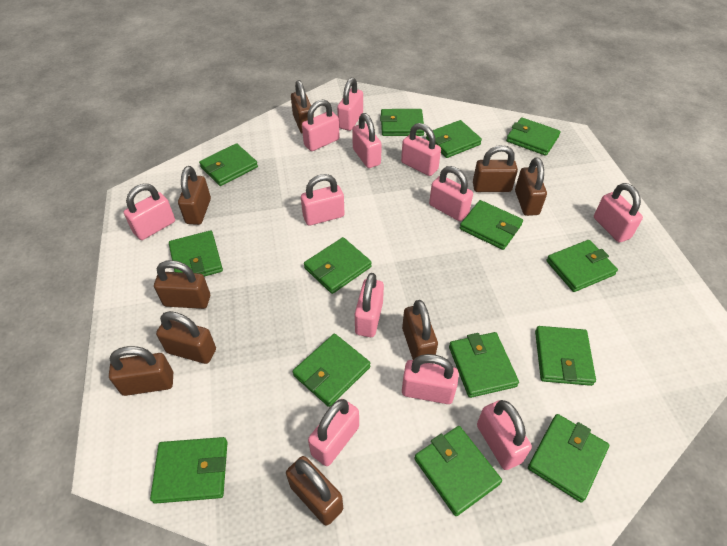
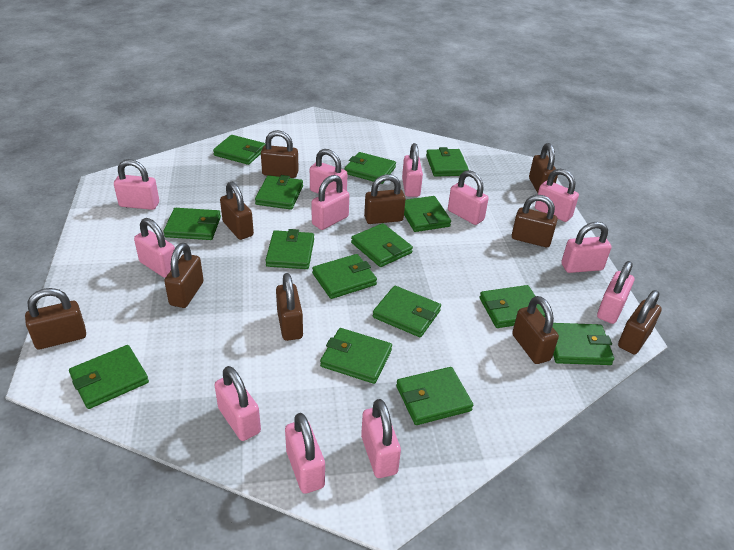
brown padlock: [109,346,173,396] [154,260,210,309] [156,311,216,364] [178,166,211,225] [286,456,343,526] [291,80,314,134] [402,300,438,360] [473,145,518,192] [515,157,547,216] = 9 -> [25,288,86,349] [164,243,204,308] [220,182,254,240] [261,130,299,178] [276,273,303,341] [364,174,406,224] [512,195,558,247] [512,296,559,364] [529,143,558,193] [618,290,662,354] = 10
green wallet: [150,437,228,504] [169,230,223,277] [199,143,258,186] [293,334,371,407] [304,237,372,294] [380,109,424,136] [414,426,502,516] [426,120,482,158] [449,332,519,398] [460,200,523,250] [506,117,561,156] [528,414,609,503] [535,326,596,386] [546,240,618,292] = 14 -> [69,345,149,409] [163,208,221,240] [213,135,265,165] [255,175,303,210] [265,229,314,269] [312,254,377,299] [320,328,392,384] [345,152,396,184] [351,223,413,267] [373,286,441,337] [396,367,473,425] [404,196,451,232] [426,147,469,177] [480,285,545,328] [552,323,614,365] = 15

